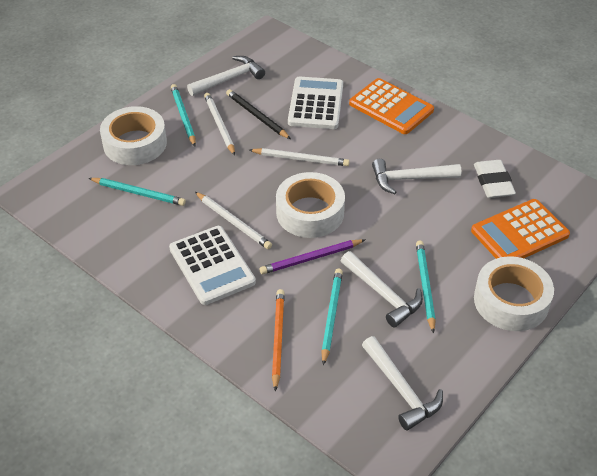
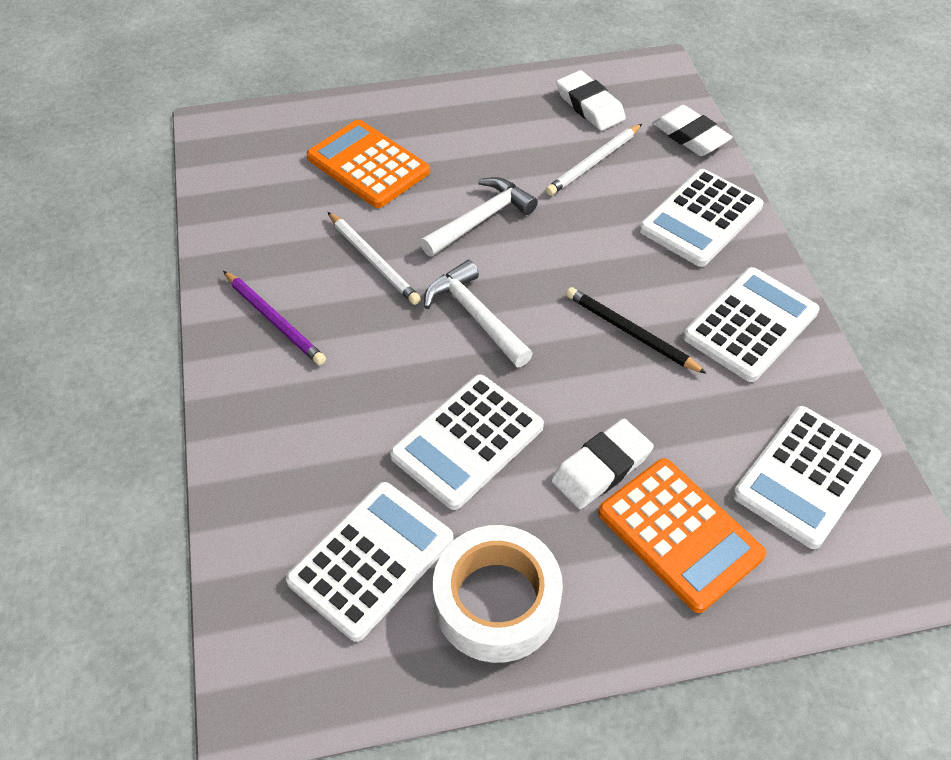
orange pencil: [272,289,285,392] = 1 -> none = 0
turquoise pencil: [89,178,186,206] [171,84,196,146] [321,268,343,365] [416,241,436,333] = 4 -> none = 0
white calculator: [169,226,256,305] [288,76,343,129] = 2 -> [286,482,453,642] [390,374,544,510] [639,169,764,267] [683,267,820,382] [733,406,881,549] = 5
white eraser: [474,160,516,198] = 1 -> [551,419,654,509] [556,70,626,131] [652,105,733,156] = 3
white hammer: [187,56,265,96] [341,251,423,328] [362,336,443,430] [372,159,462,194] = 4 -> [420,177,538,256] [424,260,533,367] = 2
white pencil: [195,192,272,249] [204,93,235,156] [249,148,350,166] = 3 -> [328,212,421,305] [546,124,642,196] = 2
white tape: [100,106,167,165] [276,172,345,238] [474,256,554,331] = 3 -> [433,525,563,663] = 1

